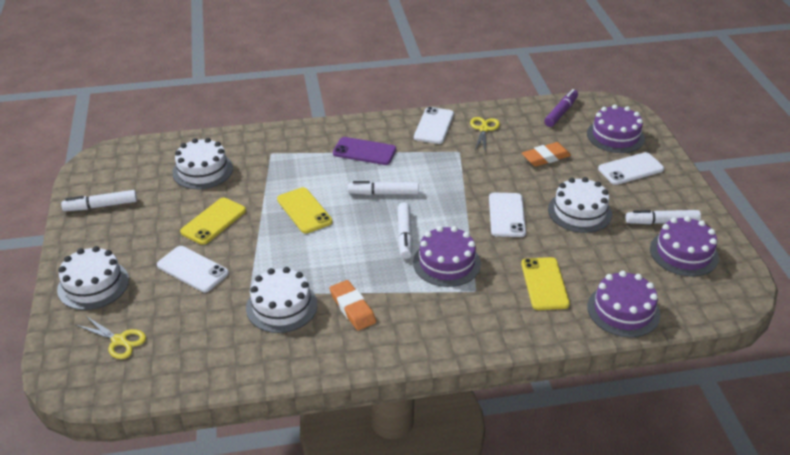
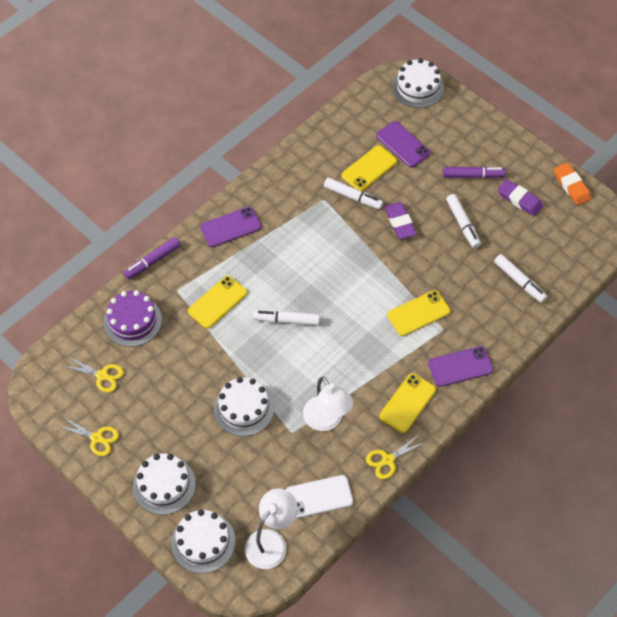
orange eraser: [330,280,376,330] [522,142,571,167] = 2 -> [554,163,591,205] = 1
purple cake: [413,226,481,287] [587,105,645,153] [587,271,660,337] [650,216,719,277] = 4 -> [104,290,162,347] = 1
purple eraser: none = 0 -> [384,202,417,239] [498,179,543,216] = 2
purple marker: [544,89,578,127] = 1 -> [124,237,181,279] [443,167,506,178] = 2
purple phone: [333,137,396,165] = 1 -> [200,207,261,247] [376,121,431,168] [428,346,493,387] = 3
white lamp: none = 0 -> [245,489,298,569] [303,377,353,431] = 2
white phone: [157,246,229,292] [414,107,454,144] [489,193,526,237] [598,152,664,185] = 4 -> [286,475,353,518] = 1
yellow phone: [180,198,246,245] [277,187,333,234] [521,257,570,310] = 3 -> [188,276,247,329] [342,145,397,191] [379,373,436,433] [387,290,450,336] = 4
yellow scissors: [76,316,146,359] [470,117,500,153] = 2 -> [58,416,119,456] [64,357,124,392] [366,435,426,479] = 3

